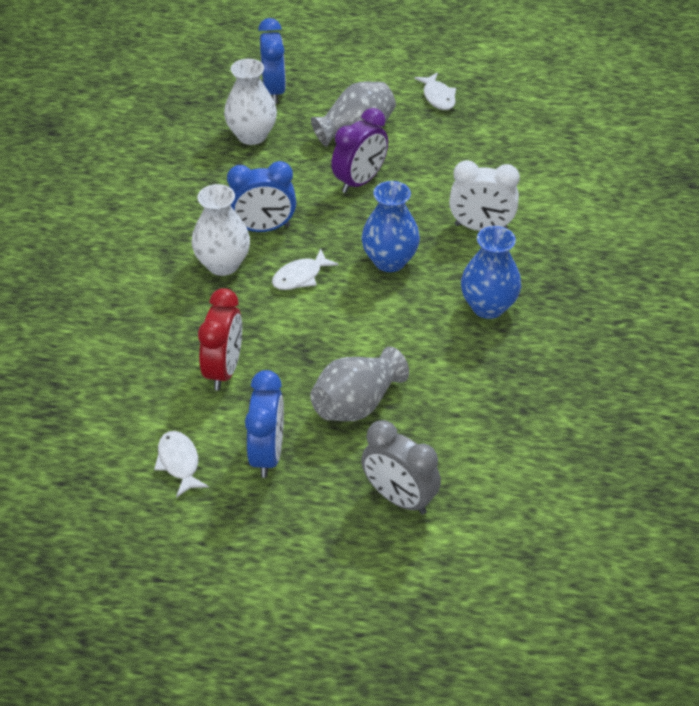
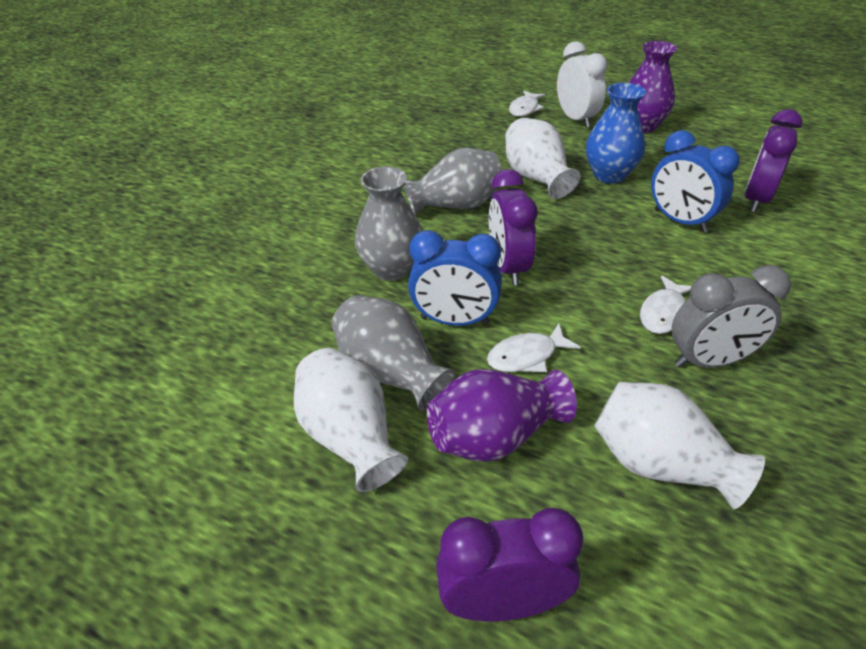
blue clock: [227,161,296,232] [245,370,284,478] [258,18,286,104] = 3 -> [408,230,502,326] [651,130,740,232] = 2
blue vase: [361,181,420,272] [461,226,522,319] = 2 -> [586,83,646,183] = 1
grey vase: [310,346,409,421] [311,81,396,147] = 2 -> [332,295,455,411] [355,166,422,281] [404,147,502,215] = 3
purple clock: [331,108,388,193] = 1 -> [436,508,583,621] [489,169,537,285] [745,109,802,213] = 3
purple vase: none = 0 -> [427,369,577,462] [629,41,677,133] = 2
red clock: [198,288,242,390] = 1 -> none = 0
white vase: [191,184,250,276] [224,59,277,145] = 2 -> [294,348,408,492] [505,118,581,199] [594,382,765,509] = 3

